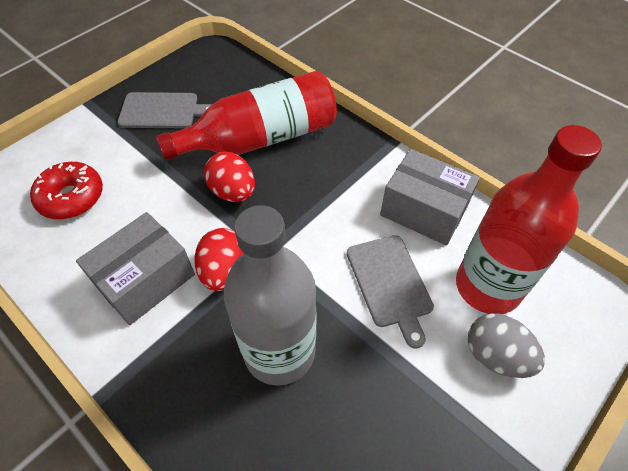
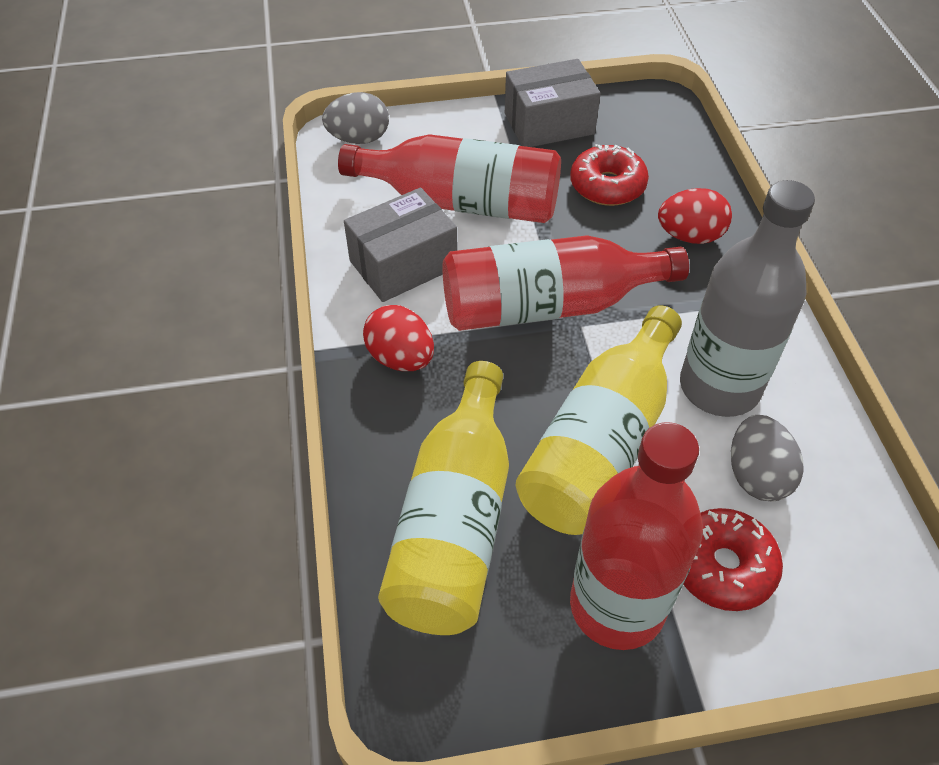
grey cutting board: [118,92,212,128] [347,235,434,349] = 2 -> none = 0
grey egg: [468,313,545,378] = 1 -> [322,92,389,144] [731,415,804,501] = 2
red bottle: [156,71,337,160] [456,125,602,314] = 2 -> [338,134,561,223] [442,235,689,331] [570,422,703,650] = 3
red donut: [30,162,103,219] = 1 -> [570,144,649,206] [683,508,783,611] = 2
yellow bottle: none = 0 -> [378,361,509,635] [516,305,682,535] = 2

